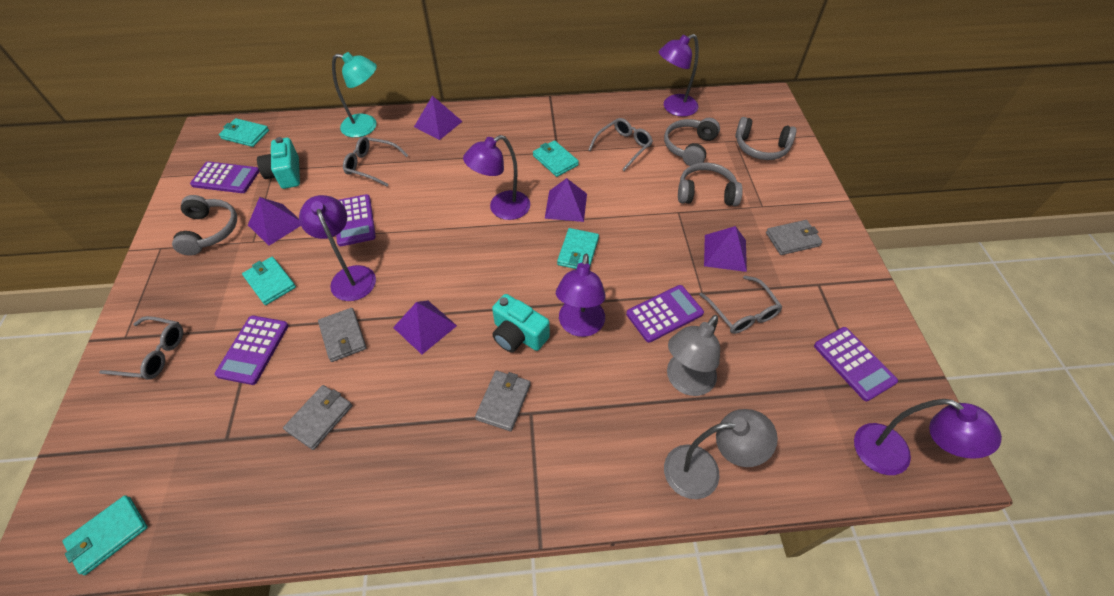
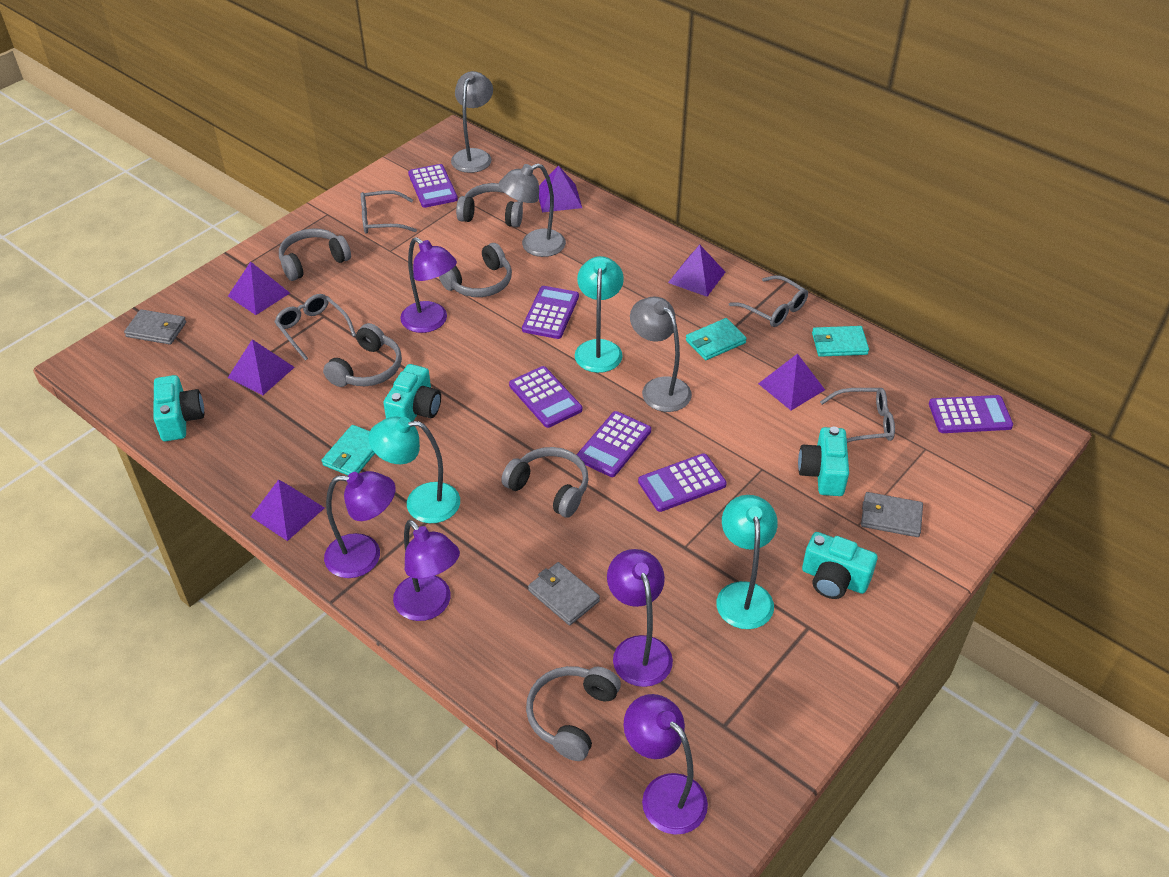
grey headphones: [172,195,237,256] [664,118,720,166] [678,162,743,206] [735,117,797,160] = 4 -> [279,228,351,281] [323,323,402,387] [439,243,512,297] [456,183,523,227] [501,447,589,518] [526,666,621,761] = 6
grey lamp: [664,409,778,499] [667,315,720,396] = 2 -> [451,71,493,173] [499,163,566,257] [630,297,692,412] = 3
grey wallet: [283,385,352,450] [318,308,367,362] [475,371,531,431] [766,220,822,255] = 4 -> [124,309,186,345] [528,562,600,625] [861,492,923,537] = 3
purple calculator: [190,161,260,193] [215,315,289,385] [336,194,376,246] [626,285,704,343] [814,327,898,401] = 5 -> [408,164,458,208] [509,366,582,428] [522,286,579,339] [577,411,651,477] [638,453,727,512] [929,395,1013,433] = 6
purple pyramid: [248,197,301,246] [393,301,457,354] [414,96,463,140] [545,178,587,222] [704,226,747,272] = 5 -> [228,261,290,315] [228,339,295,395] [251,480,324,541] [539,165,582,212] [668,245,725,297] [758,353,825,410] = 6
turquoise camera: [257,137,300,189] [492,294,550,353] = 2 -> [153,375,204,441] [383,364,441,422] [798,427,849,496] [802,532,878,599] = 4
turquoise lamp: [332,52,377,138] = 1 -> [368,416,460,523] [575,256,624,373] [716,495,778,629] = 3
turquoise wallet: [62,495,148,575] [219,118,269,147] [242,257,296,305] [533,140,579,177] [557,228,599,269] = 5 -> [322,425,375,475] [686,318,747,360] [812,326,869,357] = 3

